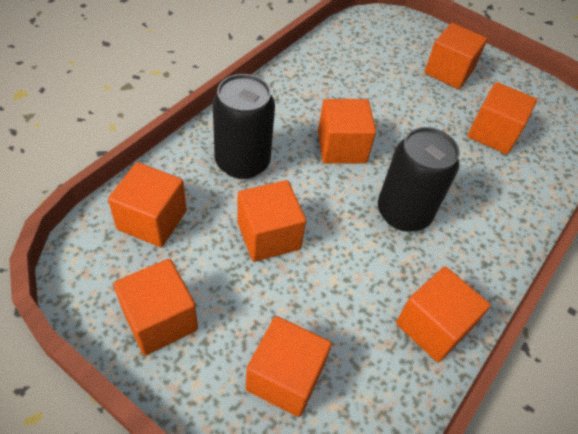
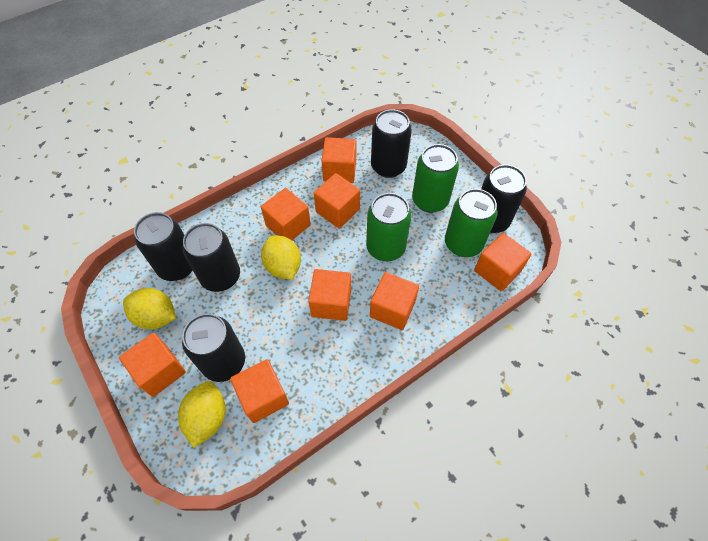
black can: [213,74,275,179] [378,127,460,232] = 2 -> [134,212,193,281] [182,314,245,382] [183,223,240,292] [371,109,412,178] [481,165,527,233] = 5
green can: none = 0 -> [366,193,411,261] [412,144,459,213] [445,189,497,257] = 3
yellow lemon: none = 0 -> [123,288,176,329] [178,381,226,448] [261,235,301,280] = 3

